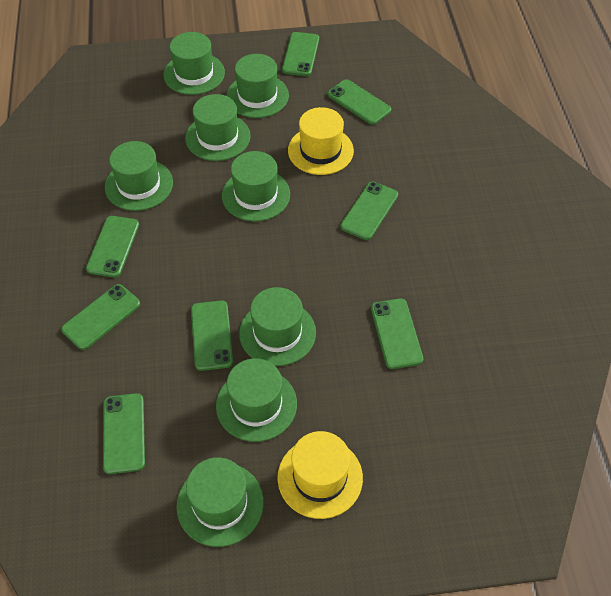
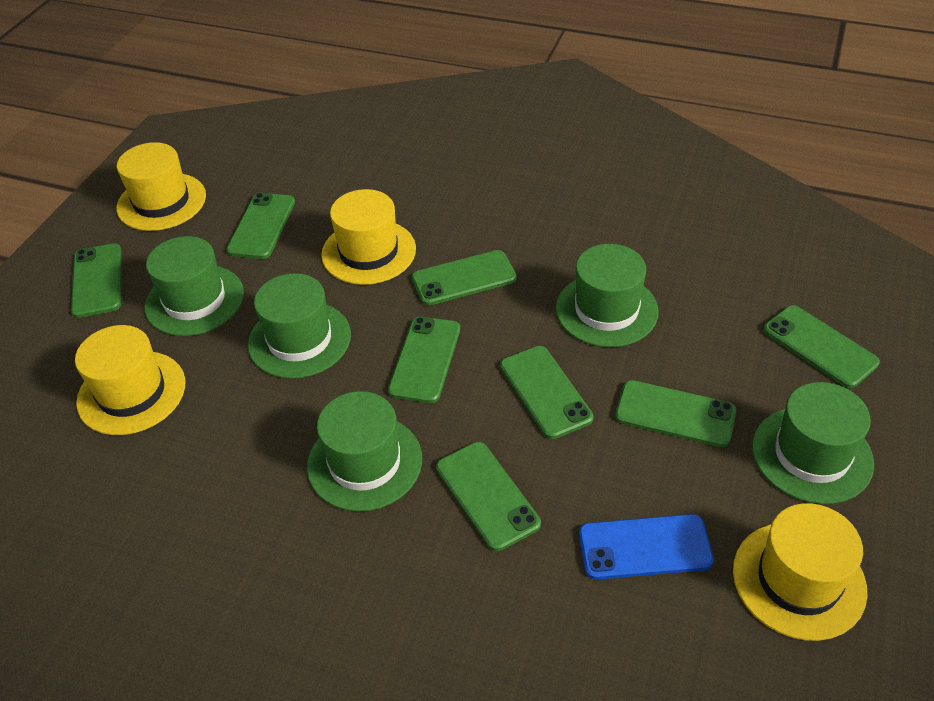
blue phone: none = 0 -> [579,514,714,580] = 1
green hat: [105,141,173,211] [164,32,225,95] [177,457,264,547] [185,94,251,161] [216,359,297,442] [222,151,290,221] [226,54,289,118] [239,287,316,366] = 8 -> [144,236,244,336] [248,273,351,379] [307,391,422,512] [556,244,659,347] [752,382,874,504] = 5
yellow hat: [277,431,363,519] [288,107,354,175] = 2 -> [75,325,185,435] [116,142,206,231] [321,189,416,285] [733,503,867,641] = 4

